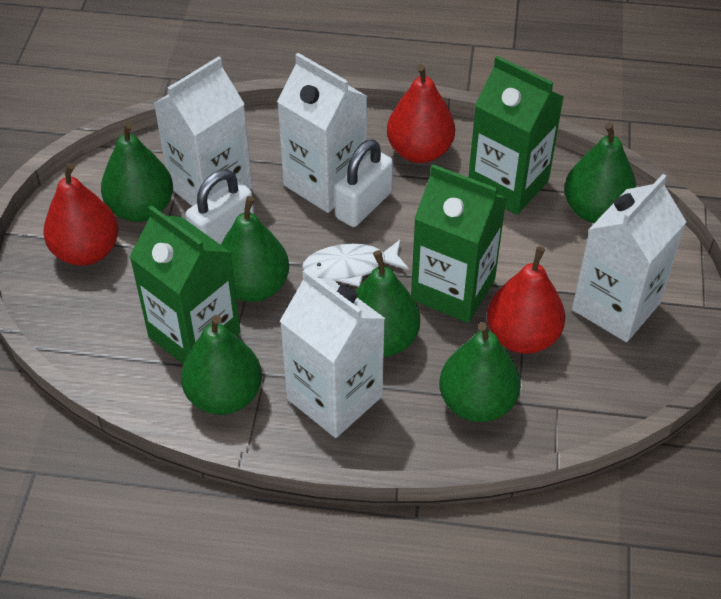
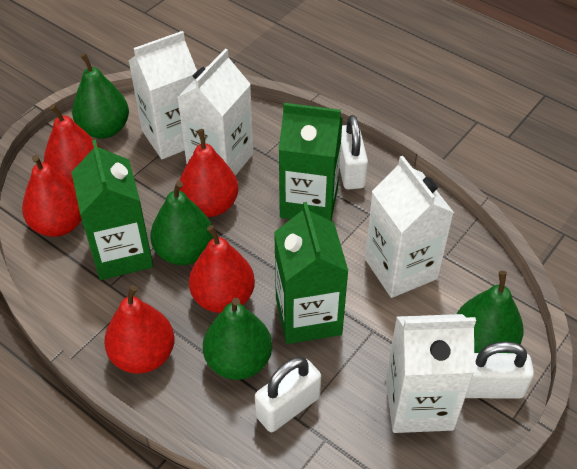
green pear: [101,122,173,222] [181,315,262,415] [221,196,289,302] [355,250,420,357] [439,322,521,422] [564,122,637,223] = 6 -> [72,53,129,139] [150,181,213,265] [203,298,272,380] [457,271,524,353] = 4
red pear: [43,163,118,266] [387,64,455,163] [487,246,565,354] = 3 -> [22,155,82,237] [44,104,100,184] [104,285,175,374] [179,129,239,217] [189,225,255,313] = 5
white fish: [302,239,409,287] = 1 -> none = 0
white padlock: [186,170,254,245] [335,139,393,227] = 2 -> [255,357,321,432] [339,115,368,190] [465,341,534,399] = 3

